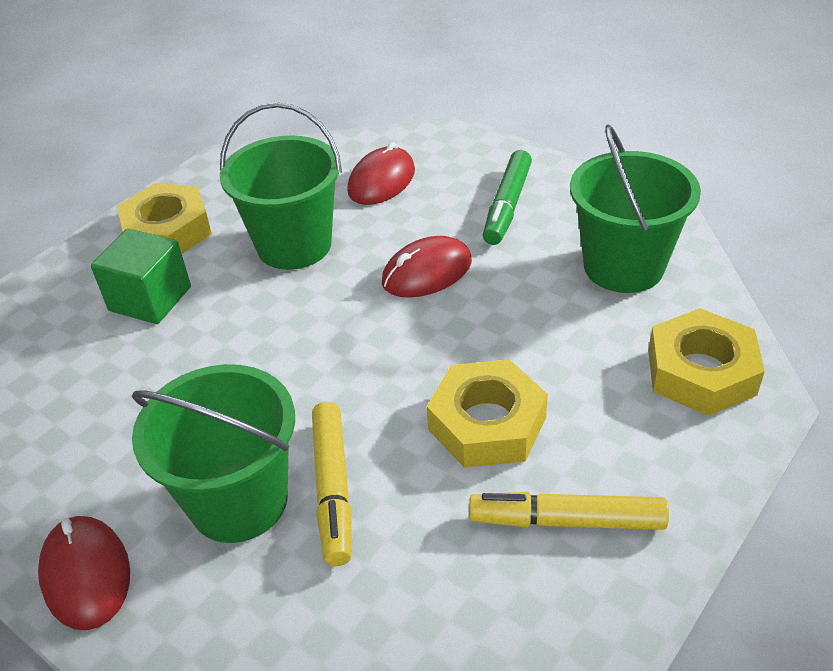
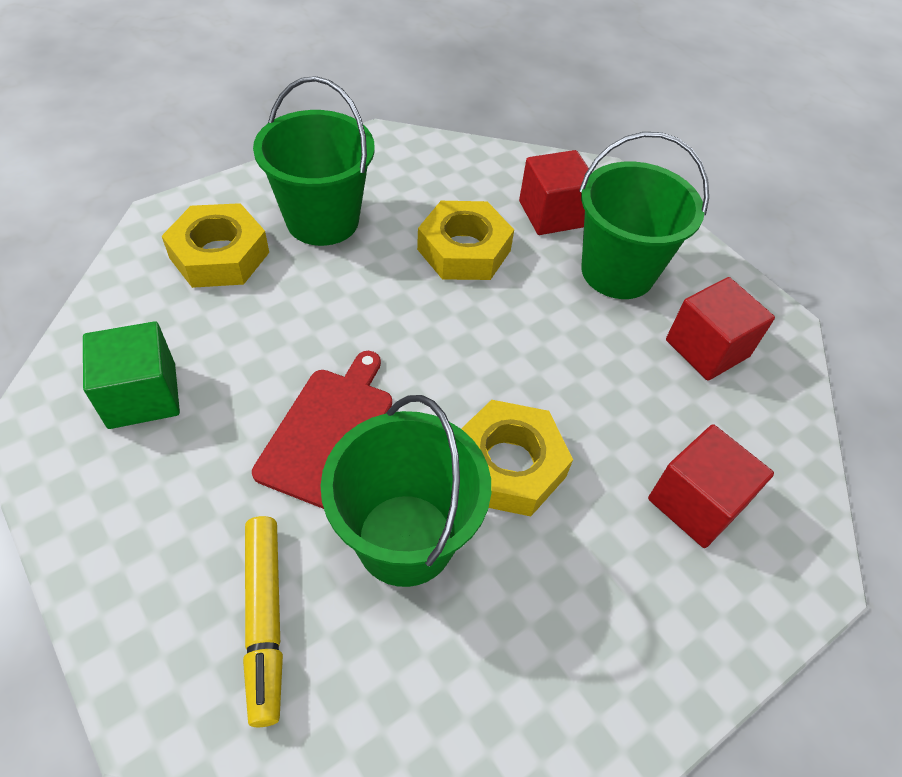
green marker: [483,150,532,245] = 1 -> none = 0
red cube: none = 0 -> [519,150,589,235] [648,424,774,548] [666,277,775,381] = 3
red cutting board: none = 0 -> [252,351,392,509] = 1
red mouse: [38,516,130,630] [347,142,415,205] [382,236,472,298] = 3 -> none = 0
yellow marker: [312,402,351,566] [469,492,669,530] = 2 -> [243,516,283,727] = 1

